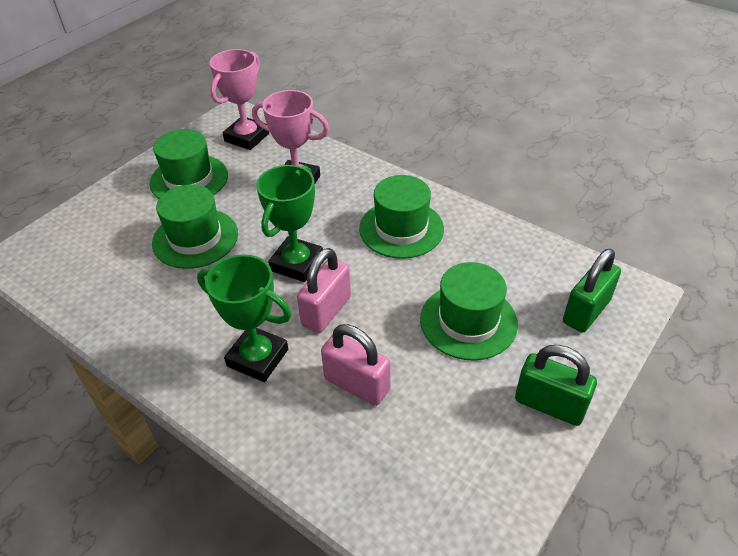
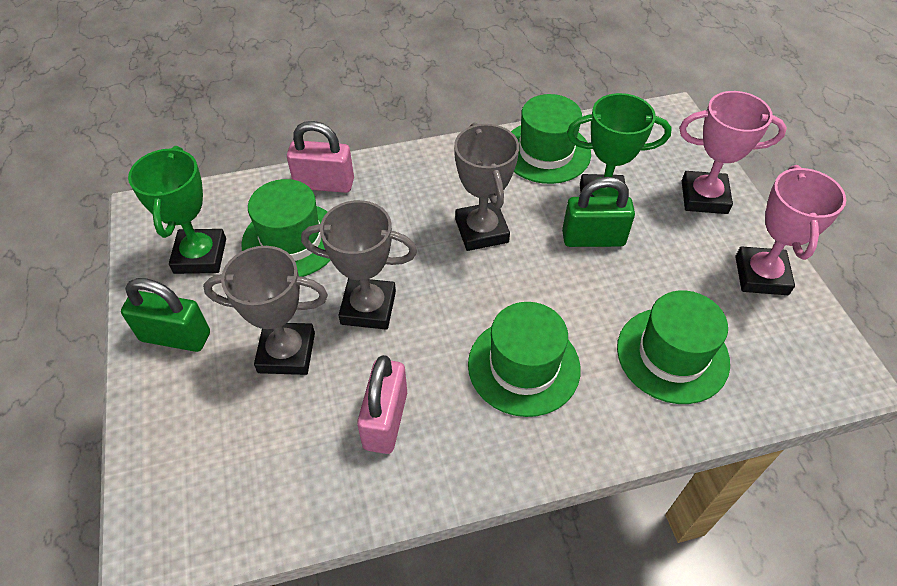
grey trophy: none = 0 -> [203,246,328,375] [301,200,417,330] [454,122,519,251] = 3

